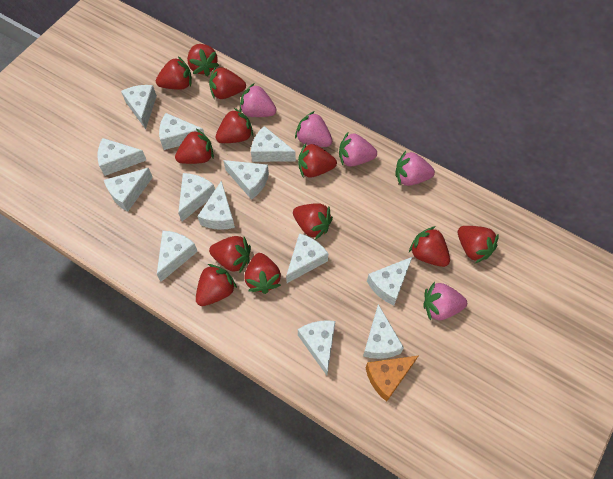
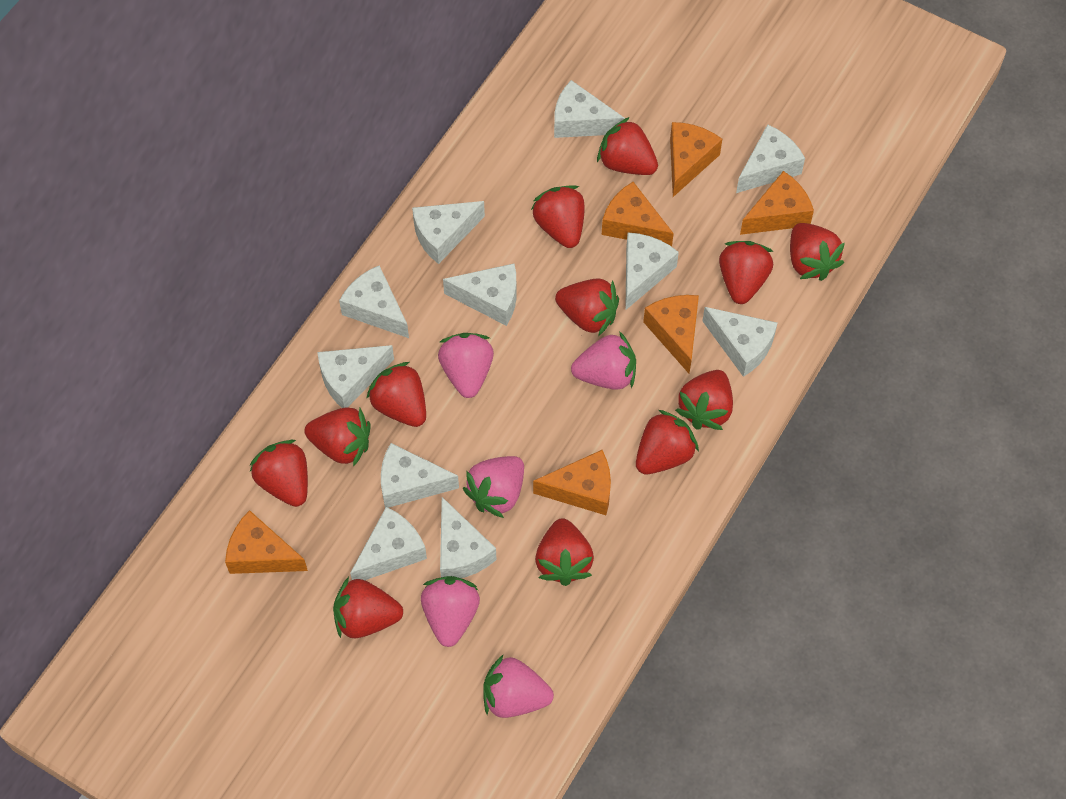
orange cheese: [366,355,419,402] = 1 -> [225,510,308,574] [533,450,611,515] [602,182,674,247] [643,295,699,373] [670,122,722,197] [740,171,814,235] = 6
white cheese: [97,138,146,176] [104,168,153,212] [121,85,157,129] [157,231,198,282] [159,113,205,150] [178,173,215,221] [197,180,235,230] [223,160,269,200] [251,126,296,162] [286,233,328,283] [298,320,335,375] [363,304,404,359] [367,257,412,306] = 13 -> [317,345,394,408] [339,265,409,338] [350,507,427,580] [381,443,459,508] [412,201,485,264] [440,497,497,578] [443,263,517,326] [554,80,625,138] [625,233,679,310] [703,307,778,377] [736,124,805,193] = 11

